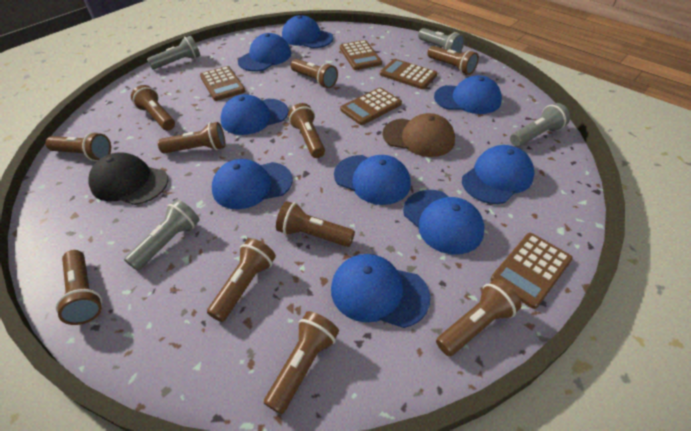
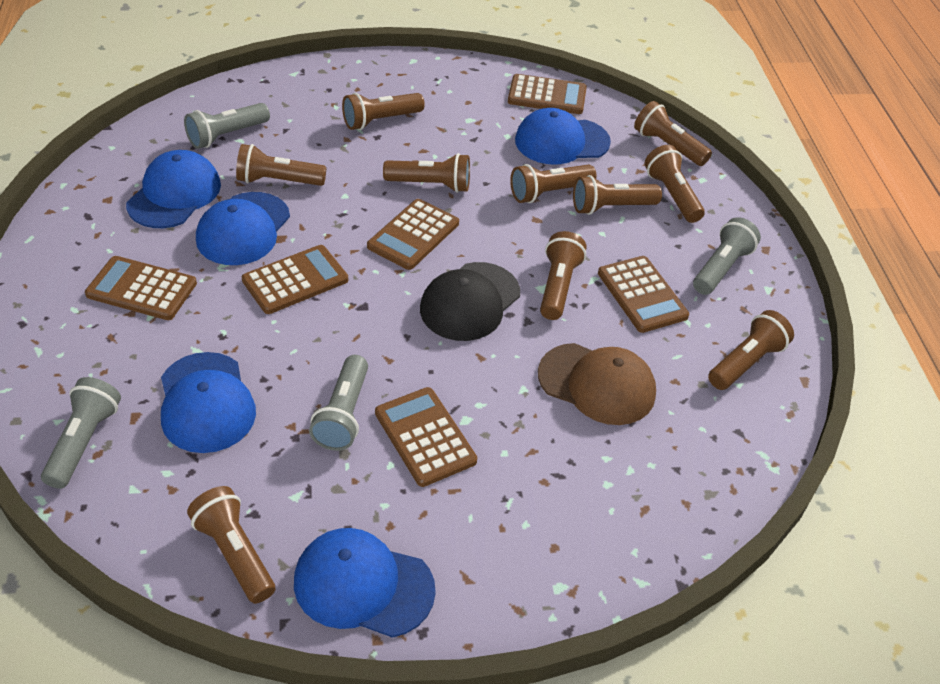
blue cap: [212,159,293,209] [220,94,288,135] [238,33,291,72] [282,15,333,48] [331,254,430,328] [334,155,411,205] [403,190,485,255] [434,75,502,114] [462,145,535,204] = 9 -> [126,150,221,228] [161,352,256,453] [196,192,290,265] [294,528,436,638] [515,108,611,165] = 5
brown calculator: [200,66,245,101] [340,40,382,70] [340,88,402,125] [380,59,437,89] [491,233,573,309] = 5 -> [85,256,197,320] [242,245,348,314] [367,199,459,270] [375,387,477,487] [508,74,587,114] [598,256,689,333] = 6
brown flashlight: [45,132,111,161] [55,250,102,325] [131,85,175,131] [158,122,225,154] [207,238,276,322] [264,311,339,414] [276,201,355,247] [288,103,325,158] [291,59,338,88] [427,46,479,75] [436,279,522,356] = 11 -> [187,486,275,604] [236,144,326,186] [342,93,425,130] [383,153,470,193] [510,164,597,203] [540,231,587,320] [573,175,662,215] [634,101,712,166] [644,145,705,223] [708,310,794,390] = 10

